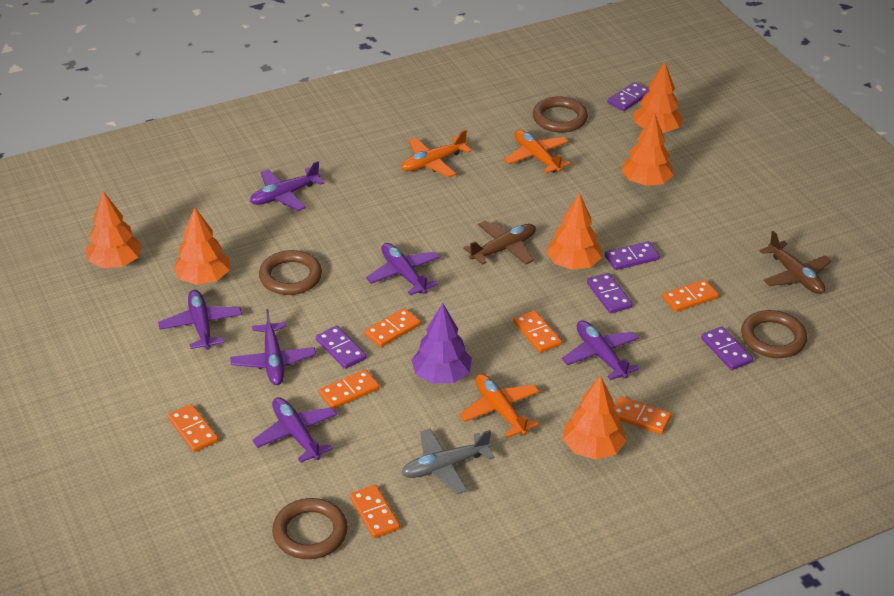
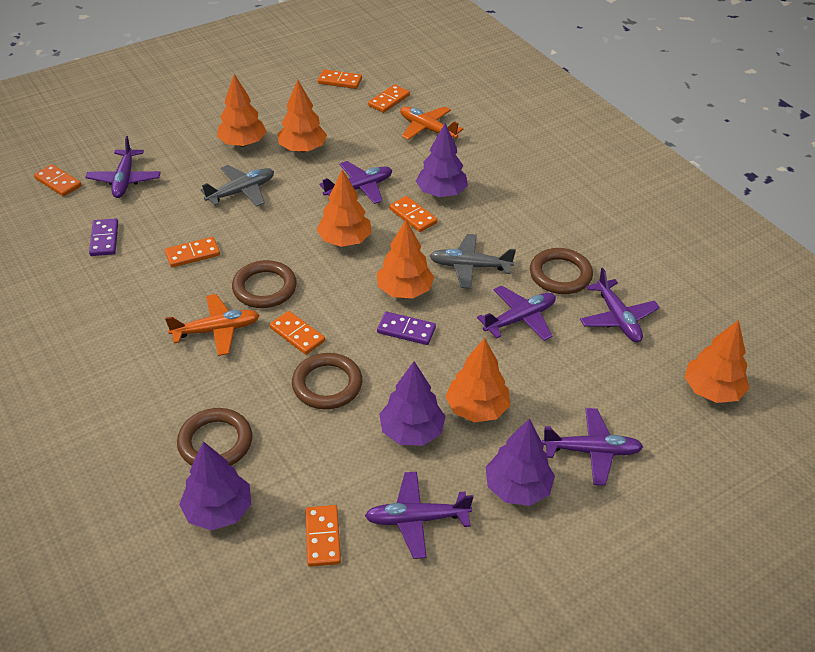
brown plane: [463,220,536,265] [760,231,832,294] = 2 -> none = 0
grey plane: [401,429,495,494] = 1 -> [200,165,274,206] [430,234,516,289] = 2
orange plane: [401,130,472,178] [459,374,540,438] [504,130,570,174] = 3 -> [165,294,260,356] [400,106,463,140] = 2
purple domino: [316,326,366,369] [587,273,632,314] [605,241,660,270] [608,82,649,111] [701,327,753,370] = 5 -> [89,218,118,256] [377,312,436,345] = 2
purple tree: [411,303,472,384] = 1 -> [179,441,251,530] [379,361,446,446] [416,123,468,197] [486,419,555,506] = 4

